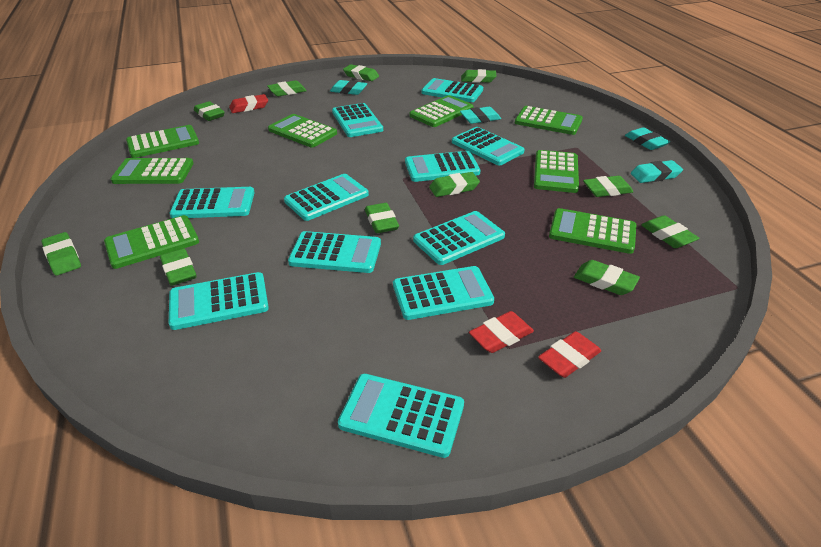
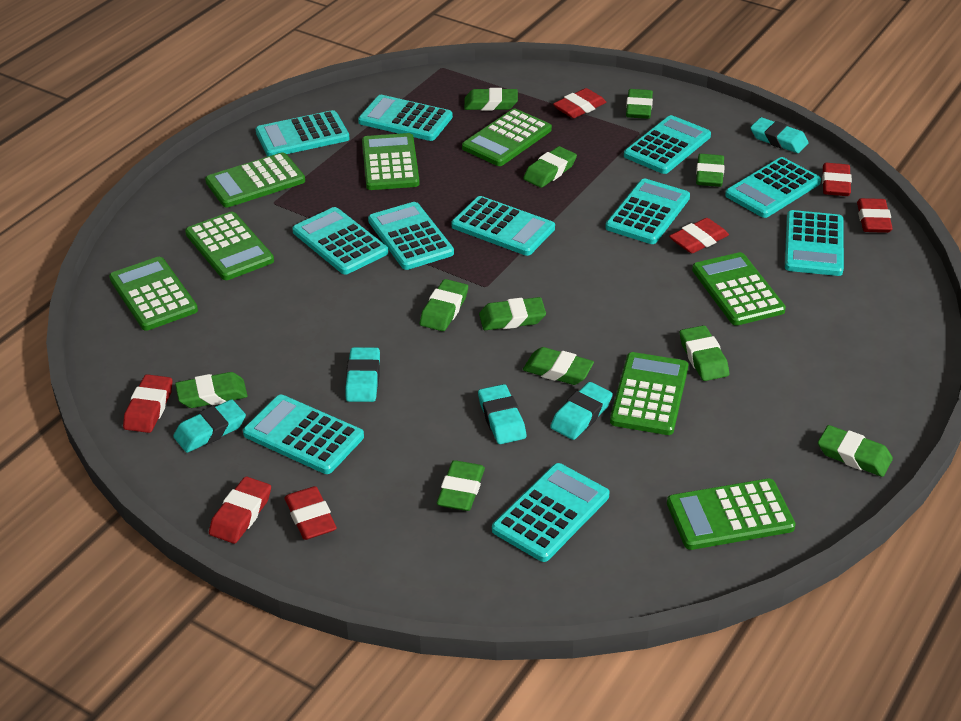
red eraser: [229,94,268,113] [469,311,534,353] [538,331,601,378] = 3 -> [123,374,172,433] [209,477,271,544] [285,486,337,540] [553,88,606,118] [669,218,729,253] [822,163,852,196] [857,198,893,233] = 7
turquoise eraser: [330,80,368,95] [460,107,501,124] [625,127,670,150] [631,160,683,183] = 4 -> [173,399,246,453] [346,347,380,402] [478,384,526,444] [550,382,613,440] [750,117,809,153] = 5

